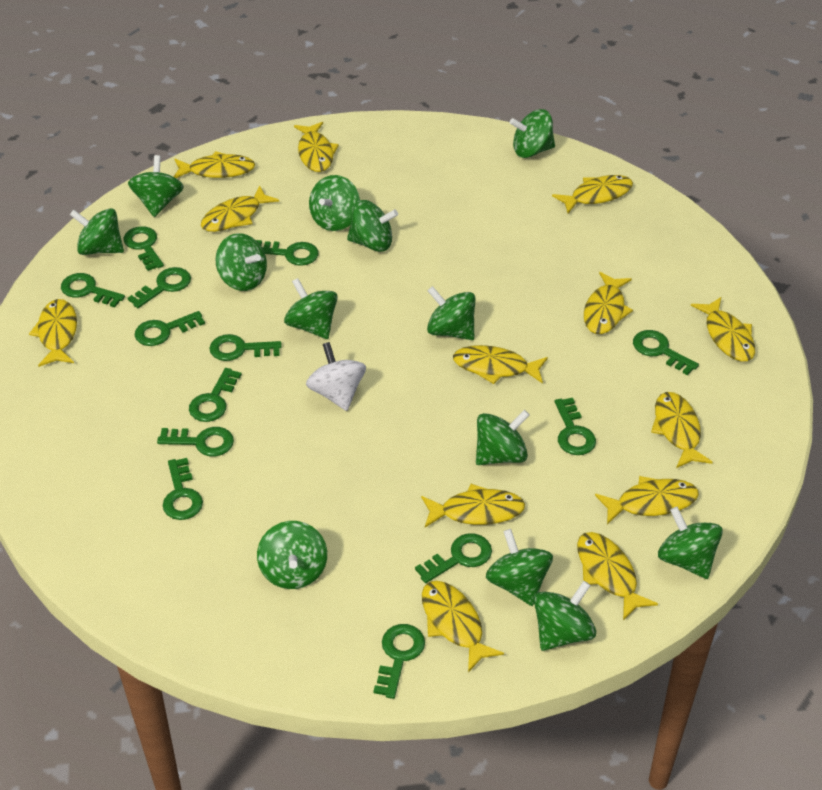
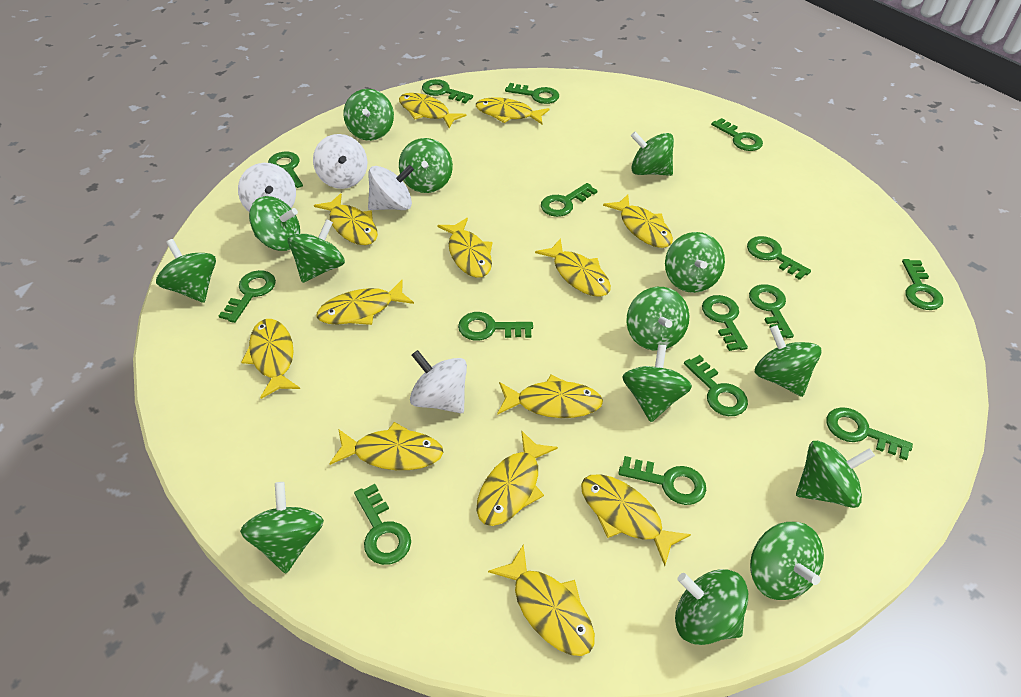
green key: [61,273,125,307] [123,226,164,271] [128,267,191,308] [135,311,205,346] [157,427,234,457] [163,458,203,520] [189,368,242,422] [209,334,282,361] [256,240,319,266] [373,624,425,699] [415,533,492,583] [555,398,596,455] [633,330,699,375] = 13 -> [219,270,276,323] [268,152,303,188] [354,484,411,565] [422,79,473,104] [458,312,533,341] [505,83,559,104] [541,183,598,217] [618,456,706,505] [684,355,748,416] [702,295,748,351] [711,118,763,151] [747,236,811,280] [749,284,794,338] [826,407,913,460] [902,259,943,310] = 15
green spinning top: [70,208,124,255] [128,155,184,217] [215,233,267,291] [257,521,327,589] [284,278,338,339] [309,175,360,231] [347,200,398,252] [427,286,475,340] [476,410,530,465] [486,529,553,606] [510,109,555,158] [534,581,596,651] [658,507,723,579] = 13 -> [156,239,216,303] [240,482,324,573] [249,196,300,251] [288,219,345,283] [343,89,394,141] [399,138,453,193] [622,344,692,422] [626,287,689,350] [631,132,674,176] [665,232,725,293] [675,569,748,645] [750,522,824,600] [755,325,821,397] [796,441,875,508] = 14
white spinning top: [306,342,366,411] = 1 -> [238,163,296,212] [313,134,367,189] [368,165,414,210] [410,350,467,413] = 4

